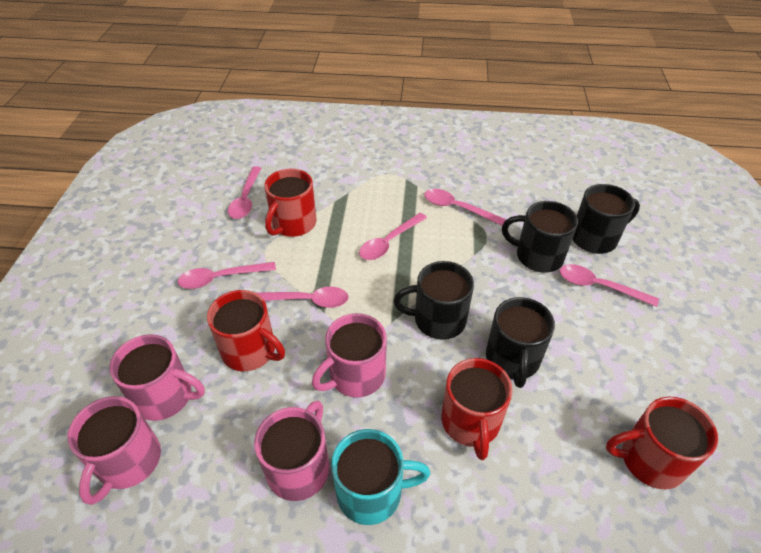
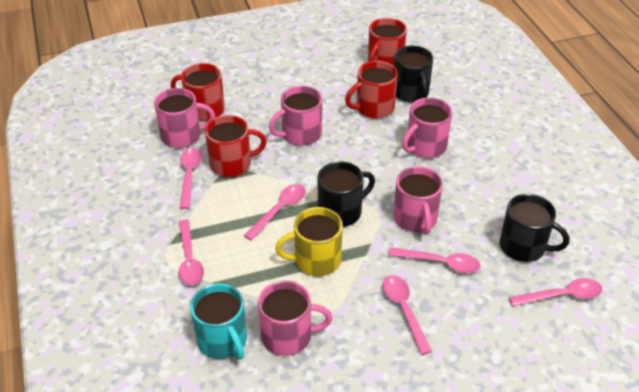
black mug: [394,261,474,340] [486,297,555,388] [502,201,578,273] [573,184,640,254] = 4 -> [318,161,375,227] [393,46,433,102] [500,194,569,262] = 3
pink mug: [68,396,161,505] [109,334,205,421] [254,401,329,501] [312,313,387,397] = 4 -> [154,88,215,148] [258,281,333,356] [269,86,322,145] [393,166,443,235] [402,97,452,158] = 5
yellow mug: none = 0 -> [275,207,343,276] = 1

